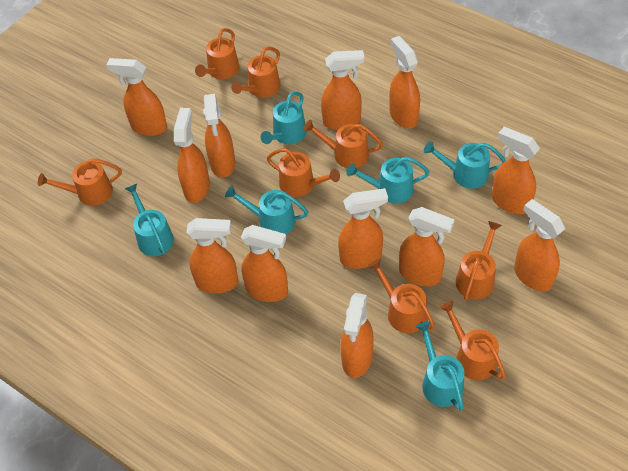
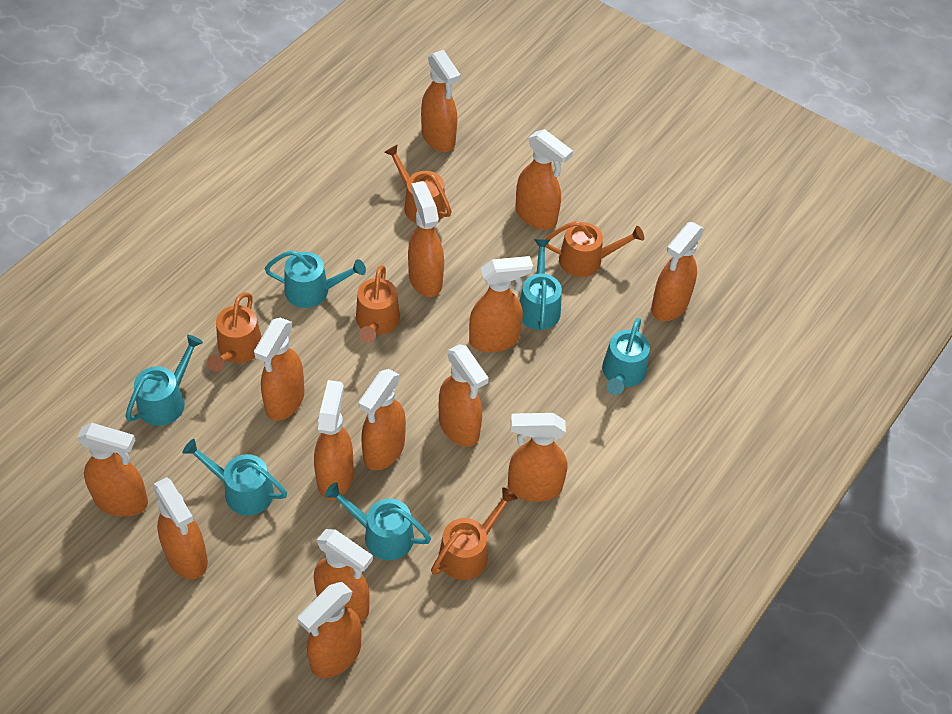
orange spray bottle: [106,58,167,136] [174,108,210,203] [187,218,238,293] [203,94,235,178] [241,225,288,302] [321,50,365,130] [338,188,388,269] [341,293,374,378] [389,36,420,129] [399,207,455,286] [492,127,540,214] [514,199,565,292] = 12 -> [77,423,148,517] [153,477,208,579] [254,317,305,421] [298,582,361,678] [314,380,353,500] [314,529,373,622] [359,369,406,470] [408,181,444,297] [421,50,461,152] [439,344,489,447] [469,256,533,352] [508,413,567,502] [515,129,573,230] [651,222,704,321] = 14
orange watering can: [38,158,122,206] [195,28,239,79] [231,46,280,98] [267,148,340,197] [303,120,383,168] [368,259,435,333] [440,301,506,380] [456,221,502,300] = 8 -> [207,292,262,372] [356,265,400,343] [384,145,452,223] [431,488,518,580] [545,221,644,277] = 5

